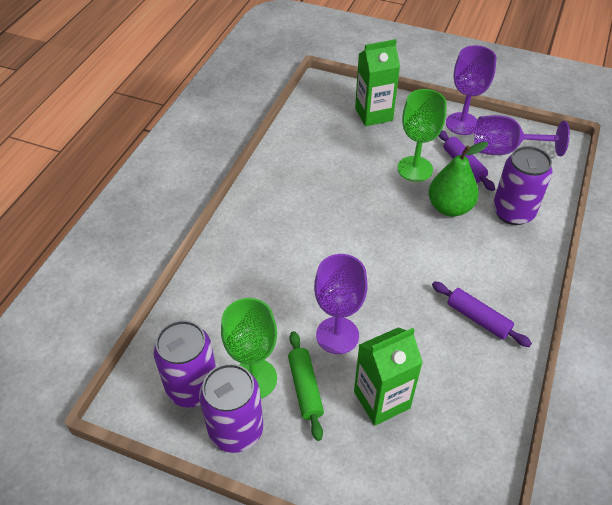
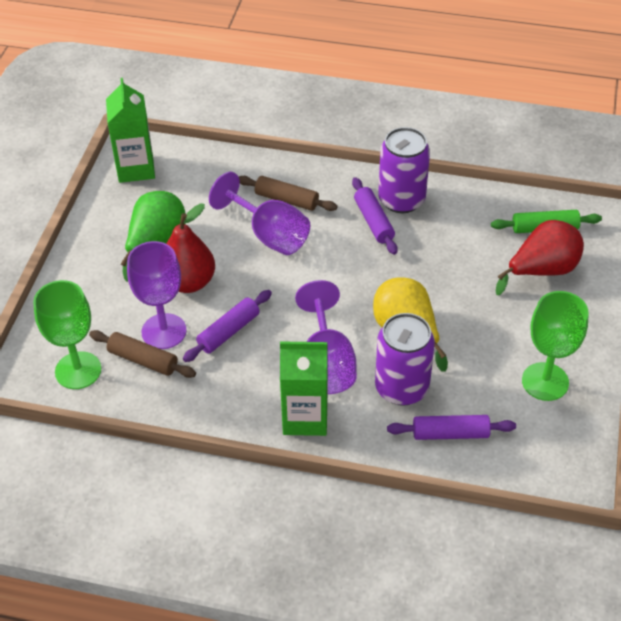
brown rolling pin: none = 0 -> [89,330,196,378] [238,176,338,211] = 2
purple can: [153,320,216,407] [199,363,263,453] [493,146,552,225] = 3 -> [375,313,435,406] [378,127,430,213] = 2
purple rolling pin: [432,281,532,347] [438,130,495,191] = 2 -> [183,290,272,362] [352,177,398,255] [387,415,516,440] = 3
red pear: none = 0 -> [166,203,215,293] [496,220,584,295] = 2
yellow pear: none = 0 -> [373,277,448,372] = 1

